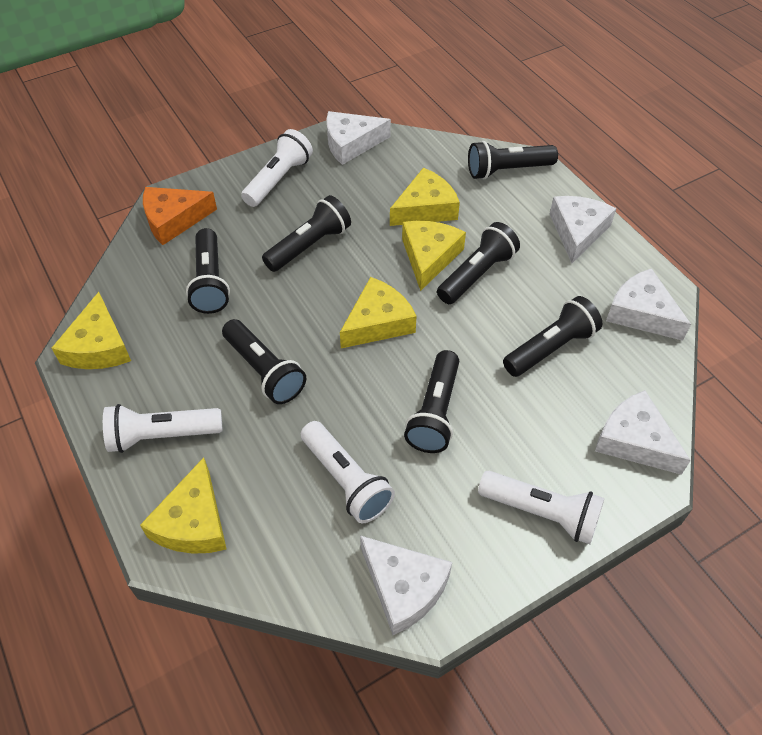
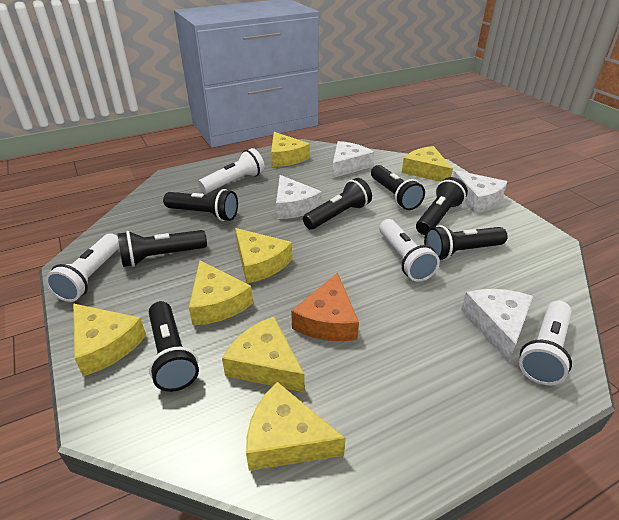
white cheese: [326,111,391,165] [360,535,452,635] [550,196,617,263] [595,390,691,475] [606,268,691,341] = 5 -> [276,175,322,219] [332,141,374,178] [452,170,508,213] [461,289,533,362] = 4
yellow cheese: [52,292,131,369] [140,457,226,554] [340,277,417,348] [390,167,460,226] [402,221,466,291] = 5 -> [73,303,146,376] [189,260,253,325] [222,317,305,392] [235,228,292,283] [246,382,346,471] [271,132,310,167] [402,146,453,182] = 7

